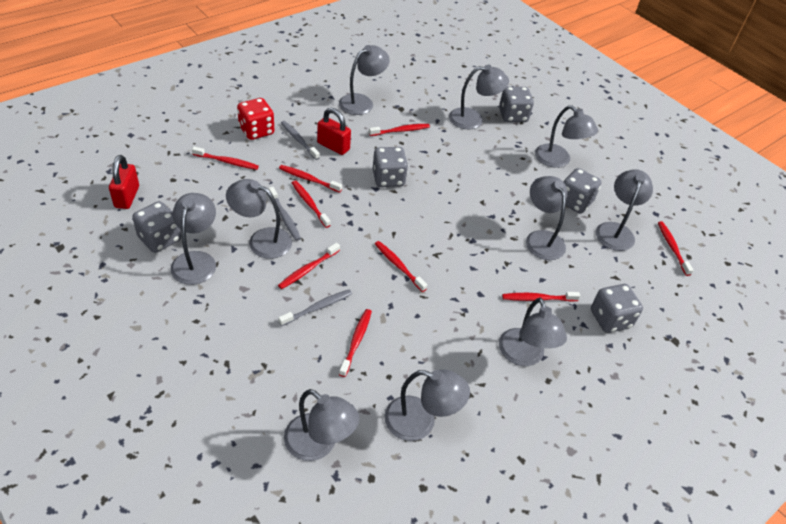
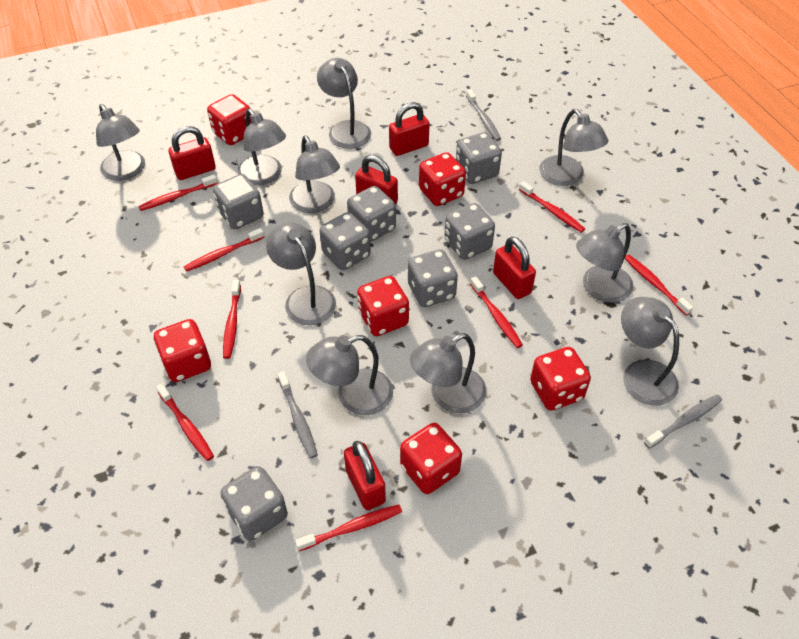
grey dice: [132,201,181,253] [373,147,408,187] [499,87,534,122] [563,168,601,213] [591,284,643,333] = 5 -> [213,174,264,229] [220,466,288,541] [320,212,371,270] [347,186,396,242] [408,249,458,307] [444,203,495,260] [456,132,502,184] = 7
red dice: [237,98,274,140] = 1 -> [154,319,211,382] [207,94,251,145] [357,276,409,336] [400,423,462,494] [419,152,466,206] [530,347,591,411] = 6
red padlock: [109,155,139,209] [317,108,351,155] = 2 -> [168,126,216,180] [344,441,386,510] [355,155,398,204] [389,102,430,156] [493,236,536,299] = 5
red toothbrush: [192,147,259,170] [278,243,340,289] [279,165,342,193] [292,181,331,228] [339,309,372,377] [369,124,430,136] [375,241,427,292] [502,292,580,301] [658,221,693,276] = 9 -> [138,174,218,211] [156,384,214,461] [184,228,264,272] [223,280,241,359] [295,505,402,551] [470,276,523,348] [519,181,585,233] [625,255,693,316] = 8

